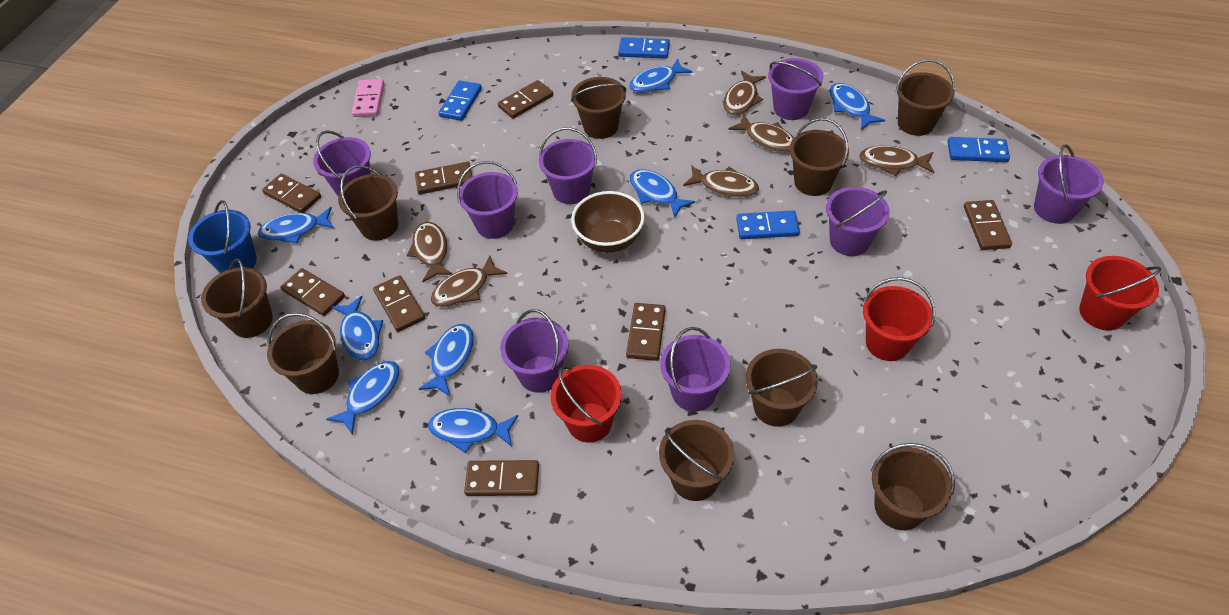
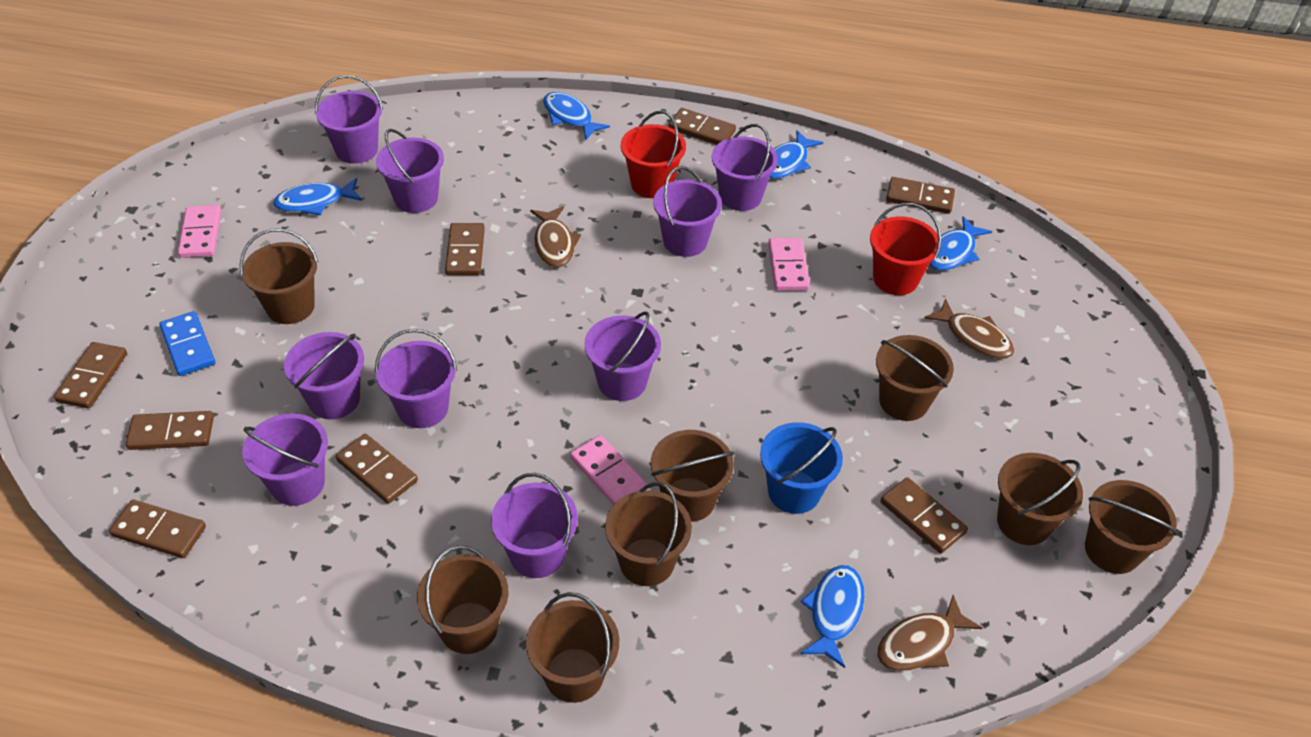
blue domino: [439,80,482,121] [618,37,670,58] [736,210,800,239] [948,137,1010,162] = 4 -> [159,311,215,376] = 1
blue fish: [258,207,334,243] [326,361,400,435] [332,296,383,361] [419,324,474,396] [428,408,518,453] [629,58,693,93] [630,169,695,218] [829,83,885,130] = 8 -> [273,178,363,215] [543,92,610,140] [770,130,823,179] [801,565,865,668] [929,216,992,271] = 5
brown bowl: [571,191,645,253] = 1 -> none = 0
brown bucket: [201,258,273,338] [267,313,339,394] [338,165,398,241] [571,77,626,139] [659,420,734,501] [746,349,818,427] [789,118,849,196] [871,443,955,530] [896,59,955,136] = 9 -> [240,228,319,324] [417,545,508,654] [526,592,619,703] [605,482,692,586] [651,430,734,522] [876,335,954,421] [997,453,1083,545] [1085,480,1177,574] = 8
brown fish: [407,222,453,282] [431,256,507,307] [683,166,759,197] [723,71,766,115] [728,114,794,152] [859,146,934,176] = 6 -> [530,206,581,267] [877,595,982,671] [924,298,1014,359] = 3
pink domino: [352,79,385,117] = 1 -> [178,205,221,258] [570,435,648,505] [768,238,810,291] = 3
purple bucket: [313,130,371,197] [457,161,518,239] [500,309,569,393] [539,127,597,204] [660,327,731,412] [768,58,823,120] [826,187,890,256] [1034,145,1104,224] = 8 -> [242,413,328,506] [284,332,364,419] [315,75,383,164] [375,329,457,428] [376,129,444,213] [491,473,578,578] [584,311,661,401] [653,166,722,257] [712,124,778,211] = 9
red bucket: [550,365,622,443] [863,277,935,361] [1079,256,1161,330] = 3 -> [621,111,686,198] [870,203,942,295] = 2

